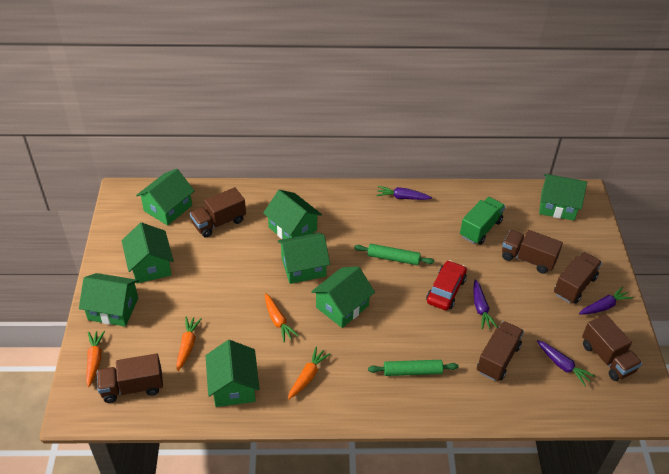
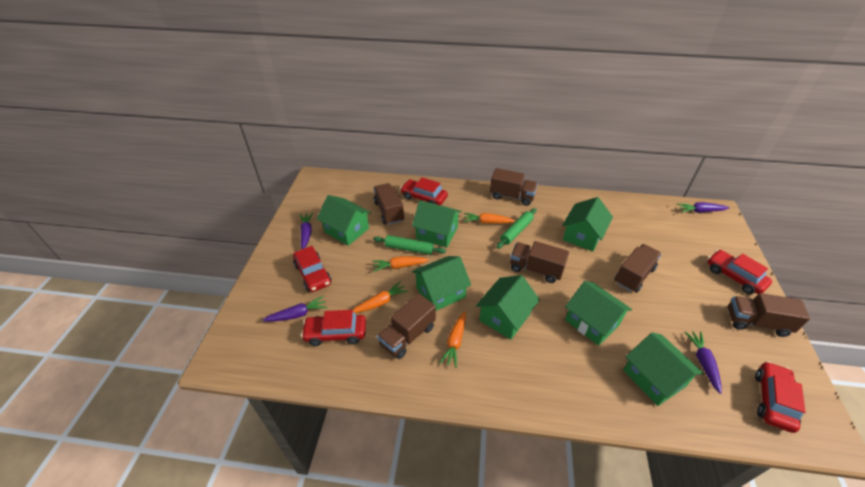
green house: [79,273,139,327] [122,222,174,284] [136,169,195,226] [206,340,260,407] [263,190,322,239] [278,233,330,284] [311,267,375,328] [539,174,587,221] = 8 -> [317,195,371,246] [412,200,462,248] [412,256,471,311] [476,275,540,340] [562,197,613,252] [565,281,632,346] [623,333,703,406] = 7
green truck: [460,197,505,245] = 1 -> none = 0
red car: [426,260,467,310] = 1 -> [293,246,332,292] [301,310,366,346] [400,177,448,205] [708,250,772,294] [755,361,805,433] = 5

